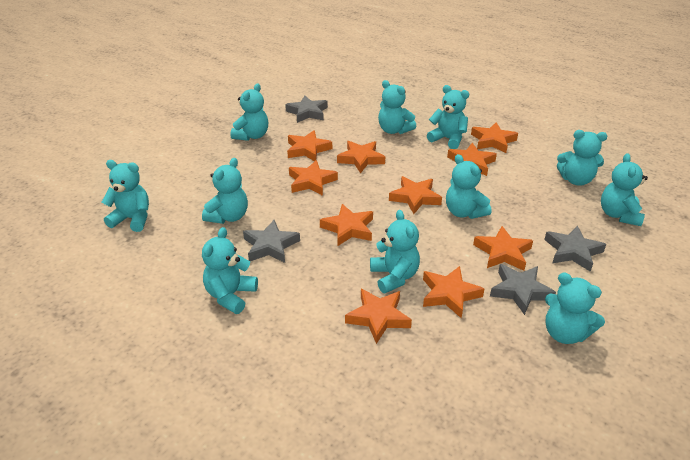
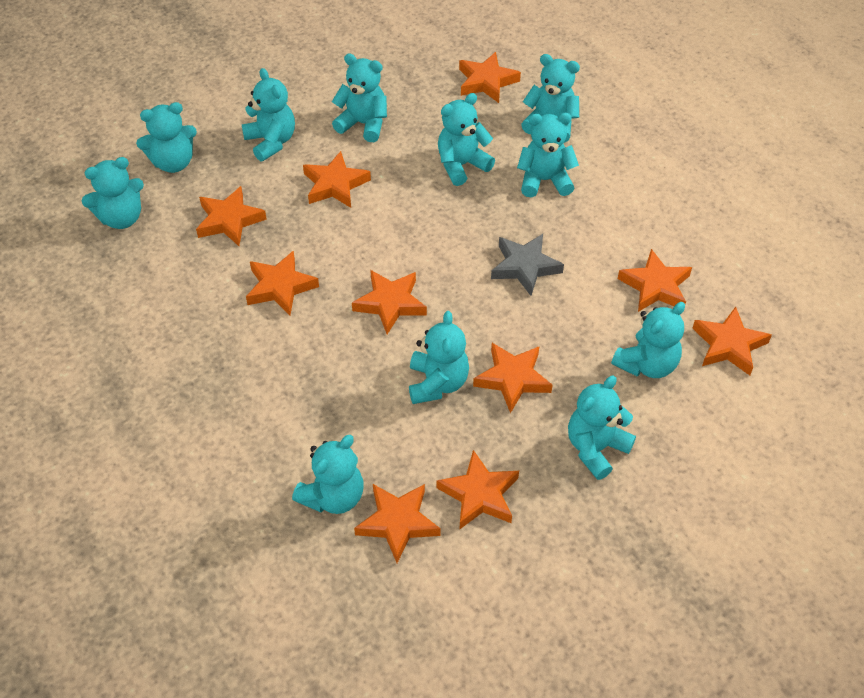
grey star: [243,220,300,263] [285,95,328,123] [490,264,556,315] [544,226,606,272] = 4 -> [491,234,564,296] = 1

